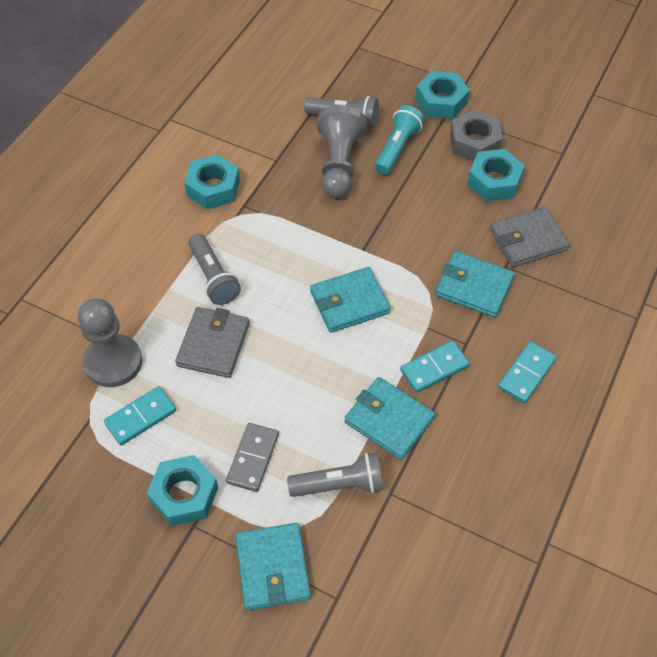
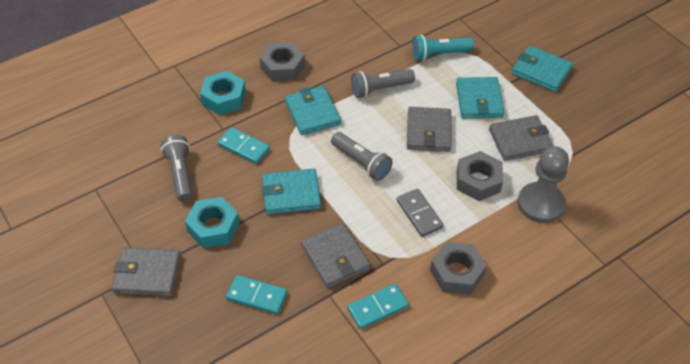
grey nut: [450,110,503,161] = 1 -> [259,42,305,82] [430,242,487,295] [457,151,503,201] = 3
grey pawn: [78,298,142,387] [317,105,367,198] = 2 -> [517,146,569,223] = 1
grey wallet: [175,307,250,378] [490,207,570,267] = 2 -> [112,247,181,296] [301,223,370,288] [407,107,452,152] [489,115,554,161] = 4
turquoise nut: [147,455,218,526] [184,154,240,209] [415,71,470,119] [467,149,525,201] = 4 -> [185,197,240,248] [200,71,246,115] = 2

